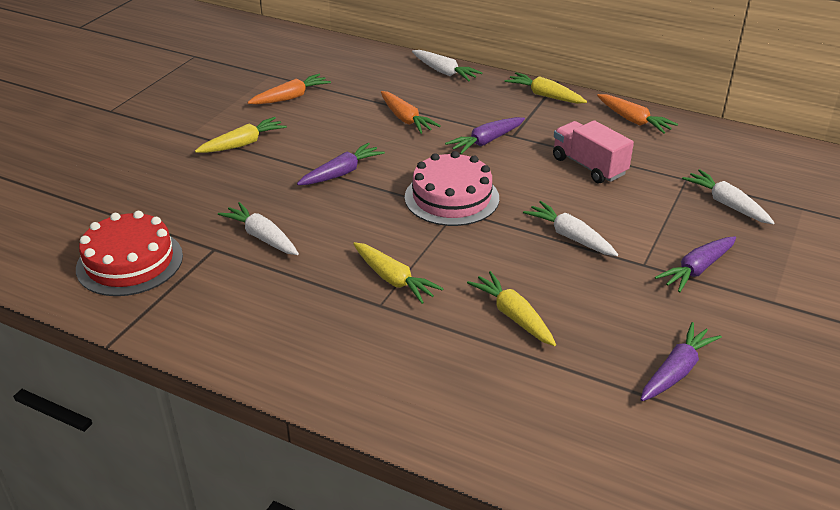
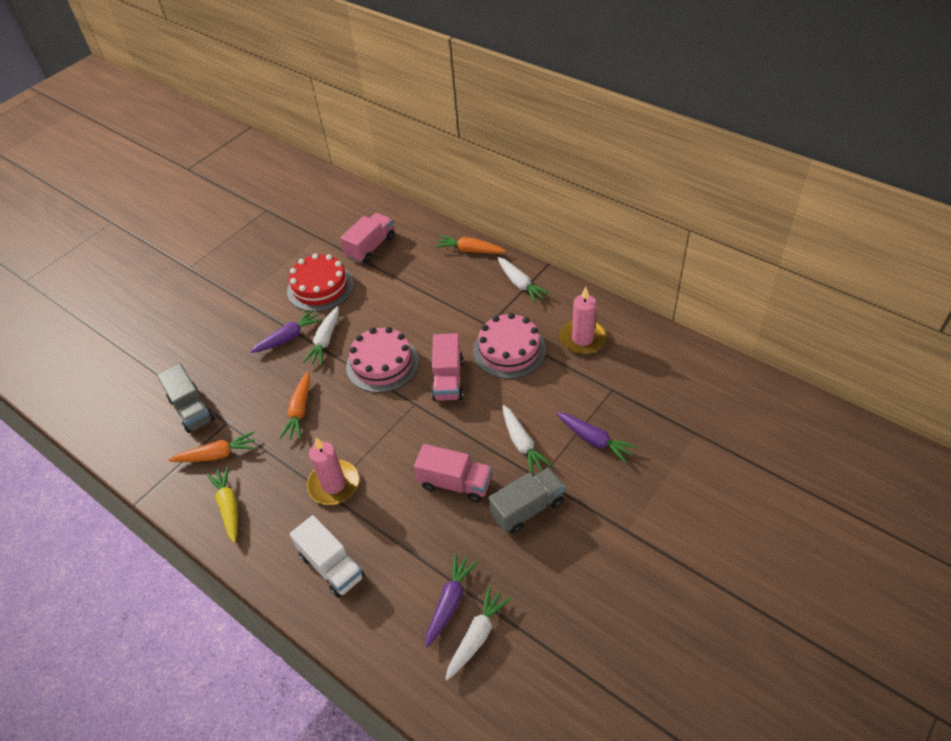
grey truck: none = 0 -> [157,363,215,433] [488,467,565,534] = 2
pink cake: [405,151,499,226] = 1 -> [346,327,419,393] [473,313,546,379] = 2
pink candle: none = 0 -> [307,437,359,505] [560,287,607,354] = 2
pink truck: [553,120,634,183] = 1 -> [340,213,395,263] [414,444,492,503] [432,333,463,401] = 3
purple carrot: [297,142,385,185] [445,117,525,154] [640,322,722,401] [655,236,736,293] = 4 -> [250,309,323,353] [425,553,478,647] [556,412,637,463] = 3
white truck: none = 0 -> [290,515,365,598] = 1
yellow carrot: [195,117,287,153] [353,242,444,304] [467,271,556,346] [505,72,587,104] = 4 -> [206,465,238,543] = 1

